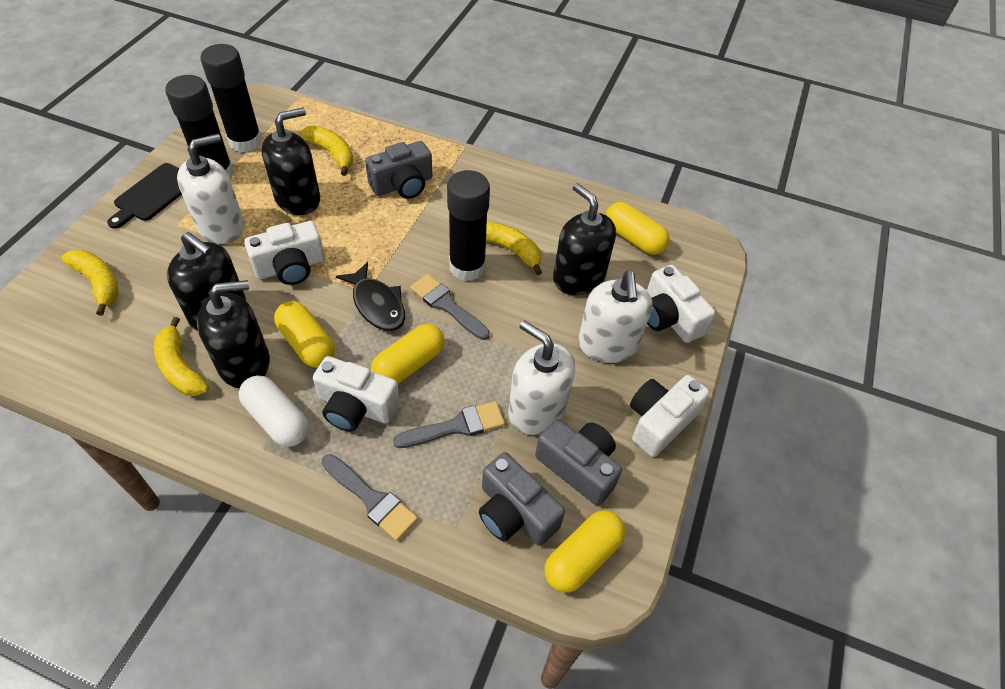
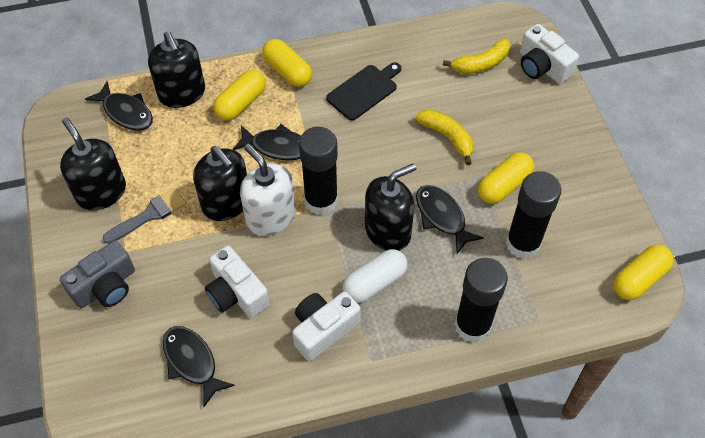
black fish: [336,262,405,331] = 1 -> [85,81,153,131] [163,326,235,407] [232,124,301,160] [416,185,484,254] = 4
grey brush: [322,454,418,541] [393,401,505,448] [410,274,490,340] = 3 -> [103,188,187,244] = 1
grey camera: [365,141,432,199] [479,452,565,546] [535,419,622,506] = 3 -> [60,241,135,308] = 1
white camera: [244,221,325,285] [313,356,400,432] [630,375,710,457] [647,265,715,343] = 4 -> [205,246,270,318] [292,292,361,361] [520,24,579,84] = 3
white soap dispenser: [177,134,244,244] [508,320,575,435] [578,271,652,363] = 3 -> [240,144,296,236] = 1
yellow banana: [61,250,119,316] [154,317,209,396] [301,126,354,176] [486,221,542,275] = 4 -> [415,109,473,165] [443,38,510,74] = 2

